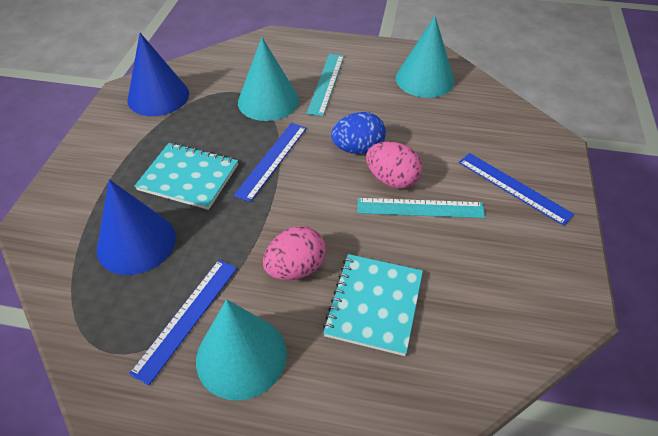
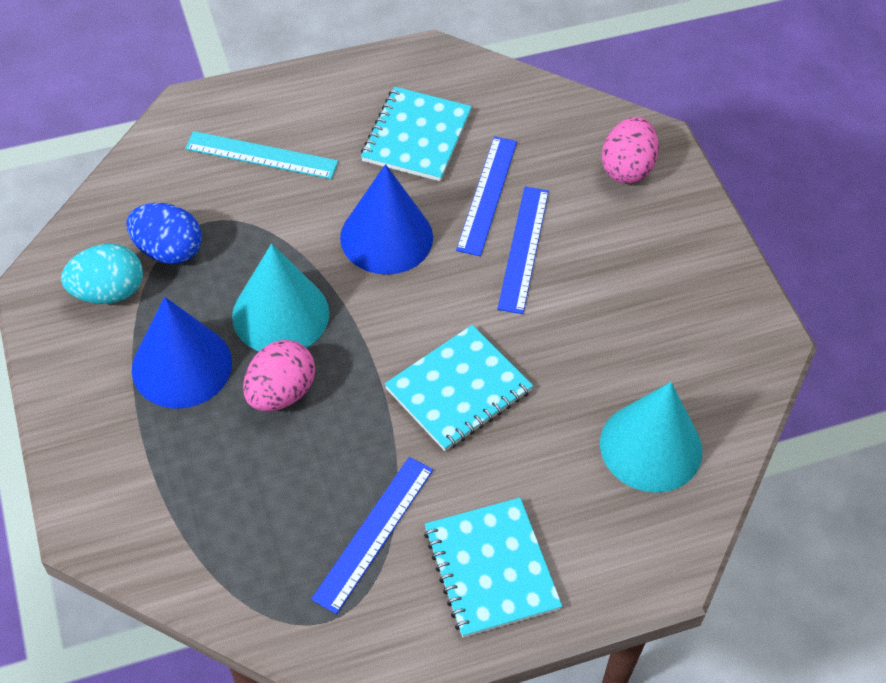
turquoise cone: [196,299,287,401] [238,37,299,121] [396,16,455,98] = 3 -> [232,244,329,351] [600,382,702,493] = 2
turquoise egg: none = 0 -> [61,244,143,304] = 1
turquoise notebook: [135,143,238,210] [323,254,423,356] = 2 -> [361,87,472,181] [385,325,533,451] [424,498,562,638] = 3
turquoise ruler: [307,54,344,116] [357,198,485,218] = 2 -> [185,131,338,179] = 1

